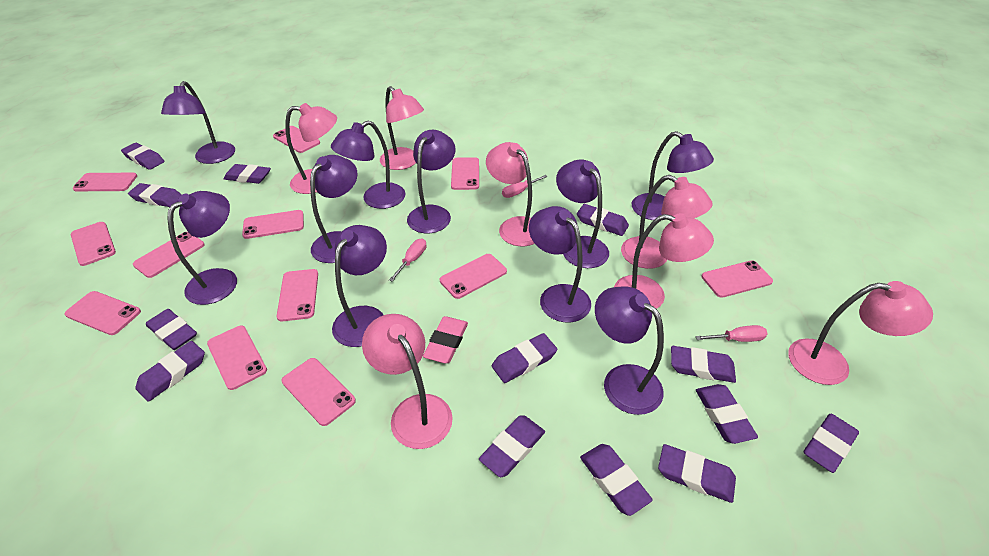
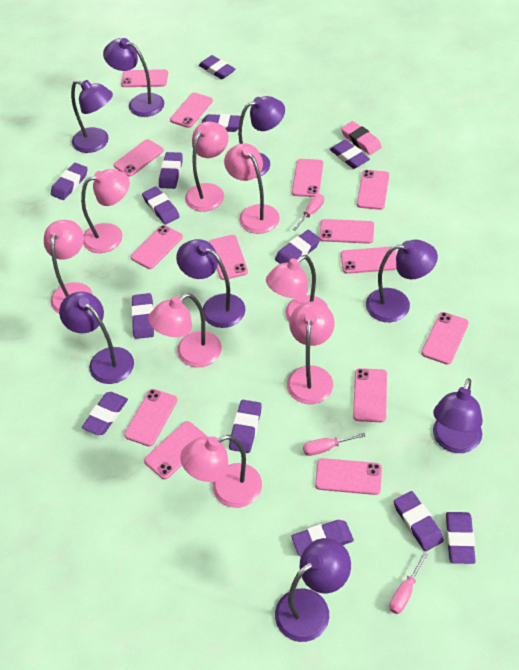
pink lamp: [285,103,337,194] [362,314,453,449] [380,86,424,170] [486,142,535,246] [614,213,714,309] [621,175,712,269] [788,281,933,385] = 7 -> [44,220,93,313] [81,169,130,253] [148,293,222,367] [180,435,262,508] [185,122,229,212] [224,143,280,234] [266,255,328,321] [287,302,335,404] = 8
pink phone: [64,291,141,335] [71,222,116,266] [73,173,137,191] [133,232,204,278] [207,325,267,390] [242,210,304,239] [273,126,320,153] [277,269,318,321] [282,358,356,426] [440,254,507,299] [451,157,479,190] [702,261,773,298] = 12 -> [113,139,164,177] [121,69,168,87] [124,389,177,447] [131,225,183,269] [144,421,208,479] [170,92,213,128] [209,235,248,280] [292,159,323,197] [315,458,382,495] [319,219,374,244] [341,247,396,274] [353,368,387,422] [357,170,389,210] [421,312,469,365] = 14
purple lamp: [161,81,235,164] [167,191,237,305] [310,155,358,263] [331,121,406,209] [332,225,387,347] [407,130,455,233] [529,206,591,322] [556,159,609,268] [595,287,664,415] [632,131,714,220] = 10 -> [59,292,134,384] [71,80,113,153] [103,38,164,117] [176,239,245,328] [238,96,285,178] [275,538,351,642] [366,240,438,322] [433,378,483,453] = 8

